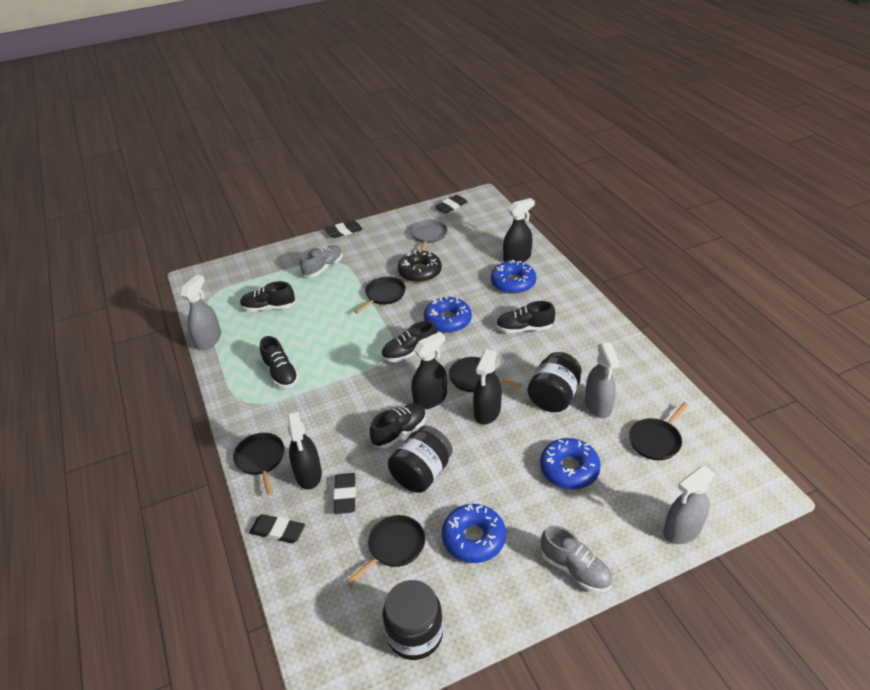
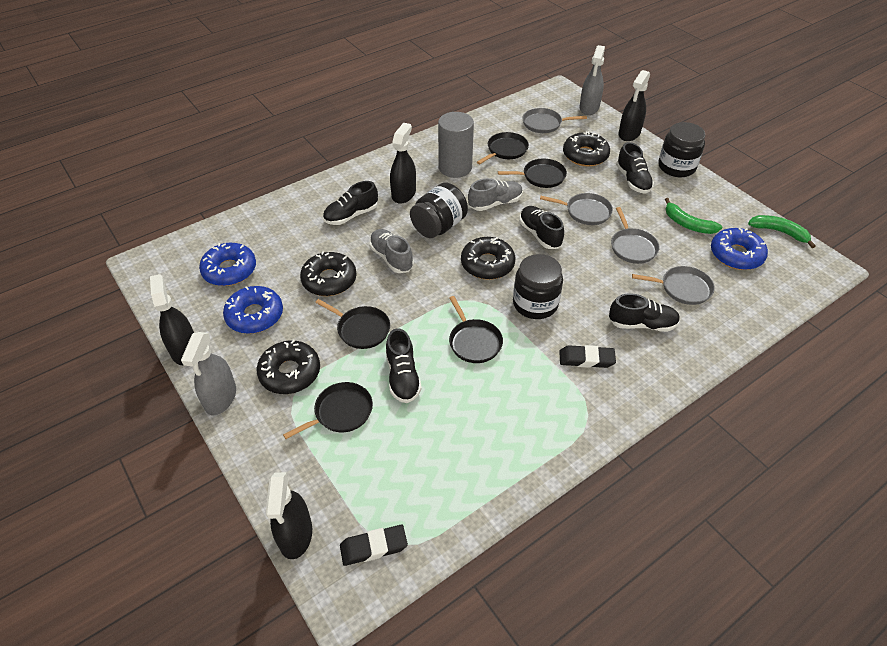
black donut: [398,250,442,283] = 1 -> [257,340,320,394] [300,251,356,296] [461,237,515,280] [563,131,610,166] = 4
black eraser: [249,514,305,543] [325,220,363,238] [334,473,356,514] [435,195,468,214] = 4 -> [340,525,408,566] [559,345,616,368] = 2
blue donut: [424,297,472,333] [442,504,506,563] [491,260,536,294] [540,438,601,489] = 4 -> [199,243,256,286] [223,286,283,334] [711,228,768,270] = 3
green banana: none = 0 -> [665,198,722,234] [748,215,815,248] = 2
grey cylinder: none = 0 -> [438,112,474,178] = 1
grey pan: [411,220,448,251] = 1 -> [522,108,587,133] [540,193,613,225] [611,207,660,264] [632,266,715,305] = 4
grey spray bottle: [181,275,221,350] [585,342,620,418] [663,466,715,544] = 3 -> [181,332,236,415] [579,45,605,115] = 2

